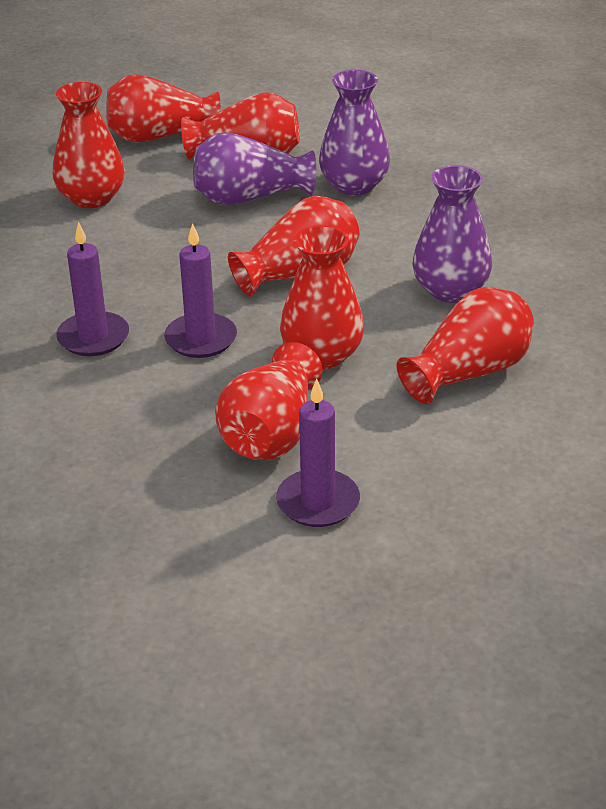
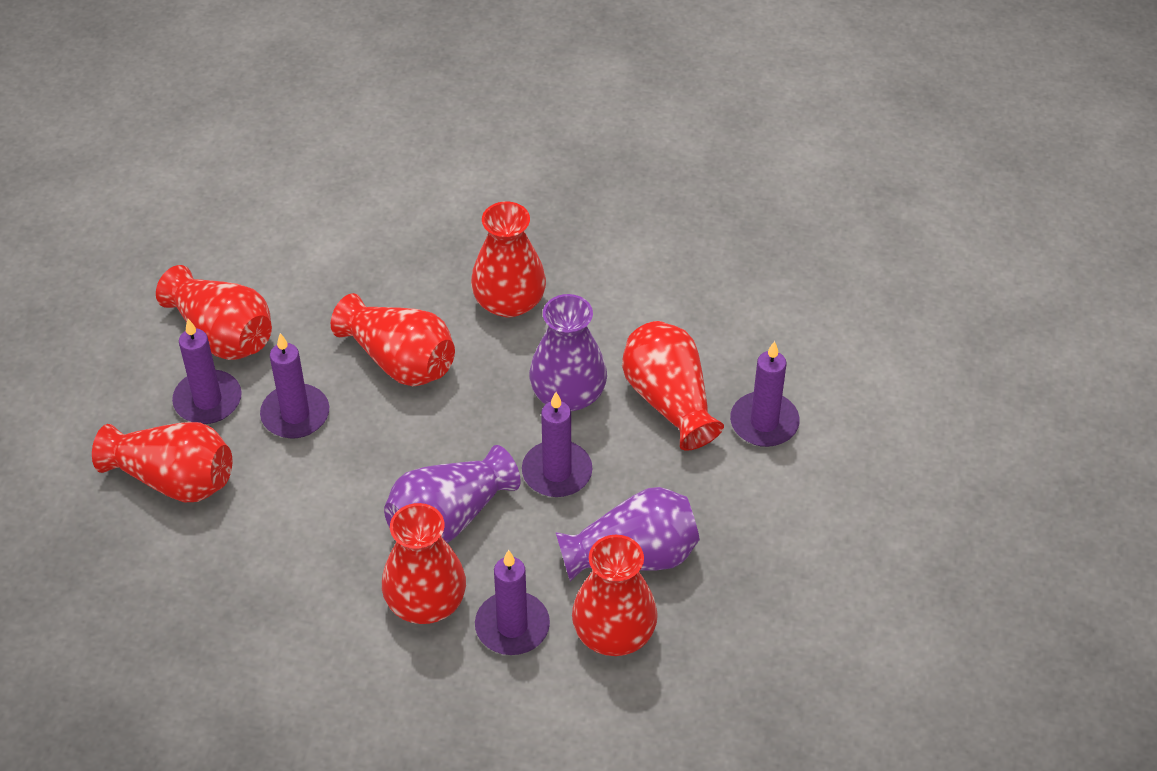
purple candle: [56,222,129,356] [164,223,237,358] [276,379,360,527] = 3 -> [172,319,242,424] [260,333,329,438] [475,550,550,655] [522,392,593,497] [730,341,800,447] = 5

